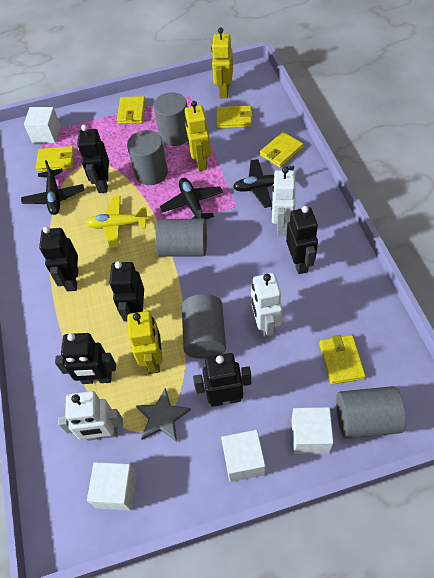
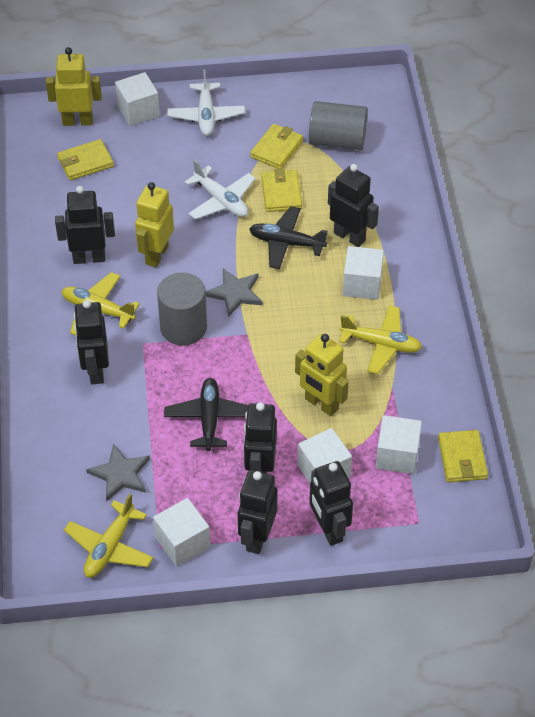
black plane: [21,160,84,215] [160,178,223,220] [233,159,294,208] = 3 -> [164,378,248,451] [249,206,328,269] = 2
grey cylinder: [127,130,168,185] [153,92,188,146] [155,219,207,256] [182,294,226,359] [336,386,406,439] = 5 -> [157,272,207,346] [309,101,368,150] = 2
grey star: [135,388,191,442] = 1 -> [86,444,150,502] [206,268,262,317] = 2
white cube: [24,107,61,143] [87,462,137,511] [221,430,265,482] [291,407,334,454] = 4 -> [115,72,160,126] [153,498,210,566] [297,428,352,483] [343,246,384,300] [376,415,422,474] = 5
white plane: none = 0 -> [167,69,245,136] [185,160,256,220] = 2
white robot: [58,391,123,441] [251,273,283,338] [271,167,295,236] = 3 -> none = 0
yellow plane: [86,196,149,248] = 1 -> [62,272,140,335] [64,494,153,578] [339,305,422,374] = 3
yellow wallet: [36,146,75,172] [117,96,146,124] [216,106,253,129] [260,132,304,168] [319,335,366,385] = 5 -> [57,139,114,180] [250,124,303,169] [261,168,302,212] [438,430,488,482] = 4

